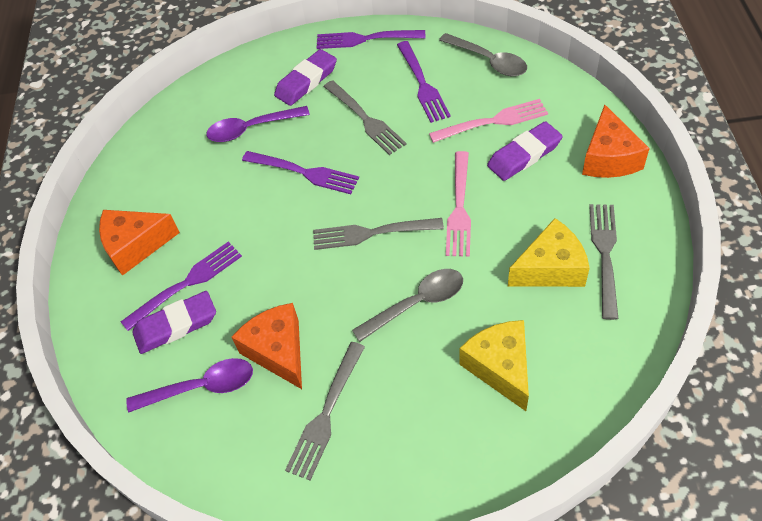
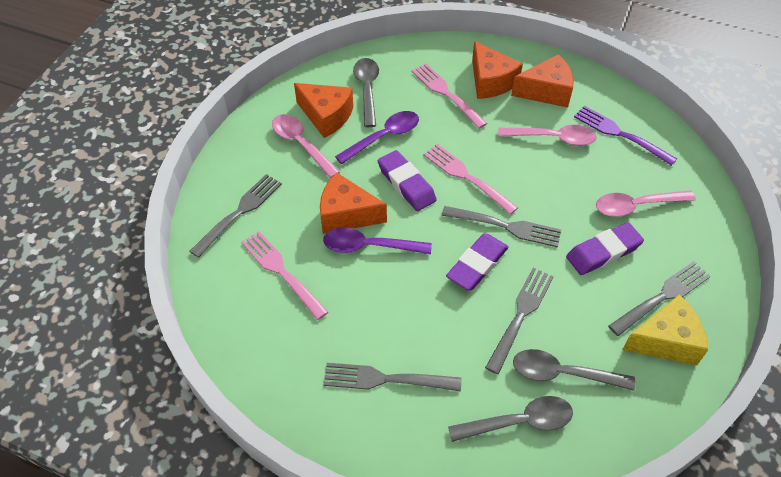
grey fork: [285,342,365,481] [313,218,444,250] [324,80,407,155] [589,204,618,320] = 4 -> [190,174,282,258] [323,363,461,391] [442,206,561,248] [485,268,554,374] [608,261,711,336] = 5
grey spoon: [352,269,463,342] [439,33,527,76] = 2 -> [353,58,379,127] [448,396,573,442] [513,349,635,391] = 3
orange cheese: [99,210,180,276] [232,303,302,389] [582,105,650,178] = 3 -> [294,83,353,138] [320,172,387,234] [472,41,523,99] [511,54,574,108] = 4
pink fork: [429,99,548,143] [446,151,471,257] = 2 -> [241,231,328,320] [411,64,487,129] [423,144,518,215] = 3
pink spoon: none = 0 -> [272,114,340,178] [498,125,597,146] [596,190,696,217] = 3
purple fork: [121,242,242,331] [242,151,359,194] [317,30,425,49] [397,41,451,123] = 4 -> [574,106,677,166] = 1
yellow cheese: [460,320,529,411] [508,218,590,287] = 2 -> [622,294,708,366] = 1

